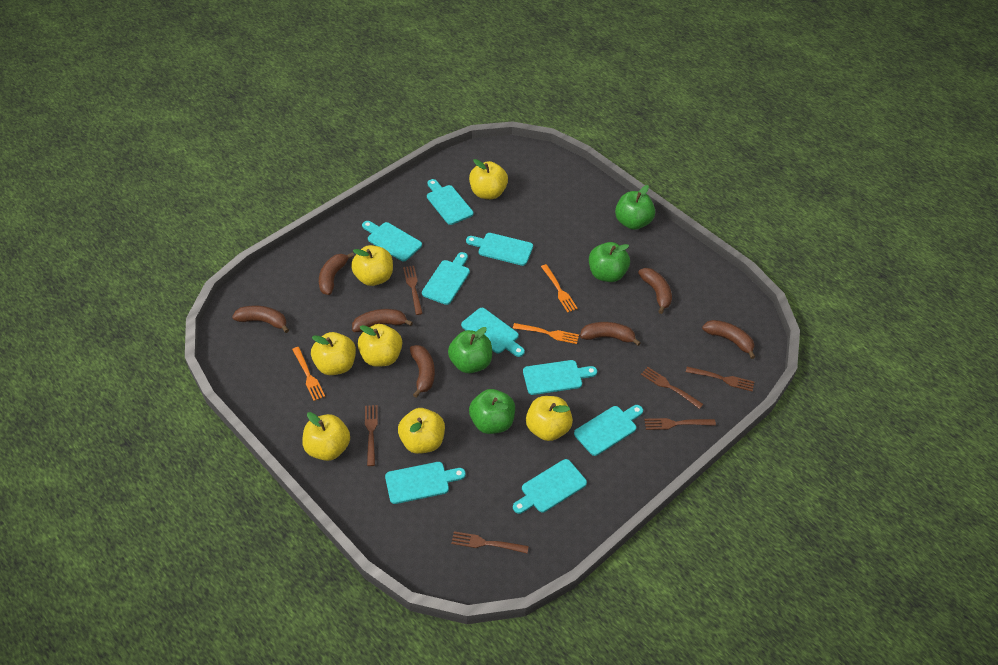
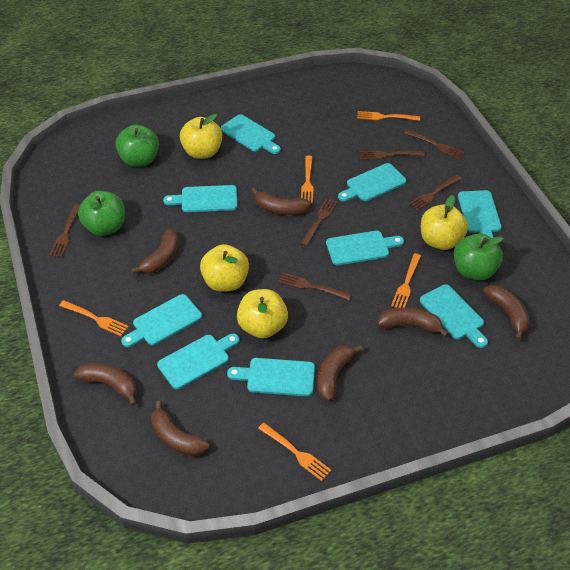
green apple: [448,327,492,373] [469,389,515,434] [589,242,630,282] [615,185,655,230] = 4 -> [78,191,125,236] [115,125,159,167] [454,233,504,280] = 3
orange fork: [292,347,325,401] [513,323,579,344] [541,264,578,313] = 3 -> [59,300,129,336] [258,422,331,481] [301,155,313,203] [357,111,420,121] [391,253,421,308] = 5
yellow apple: [302,412,350,461] [311,332,356,375] [351,245,393,286] [358,324,402,367] [398,408,445,454] [469,159,508,199] [526,396,573,441] = 7 -> [180,114,223,159] [200,244,249,292] [237,289,288,338] [421,195,468,250] = 4

